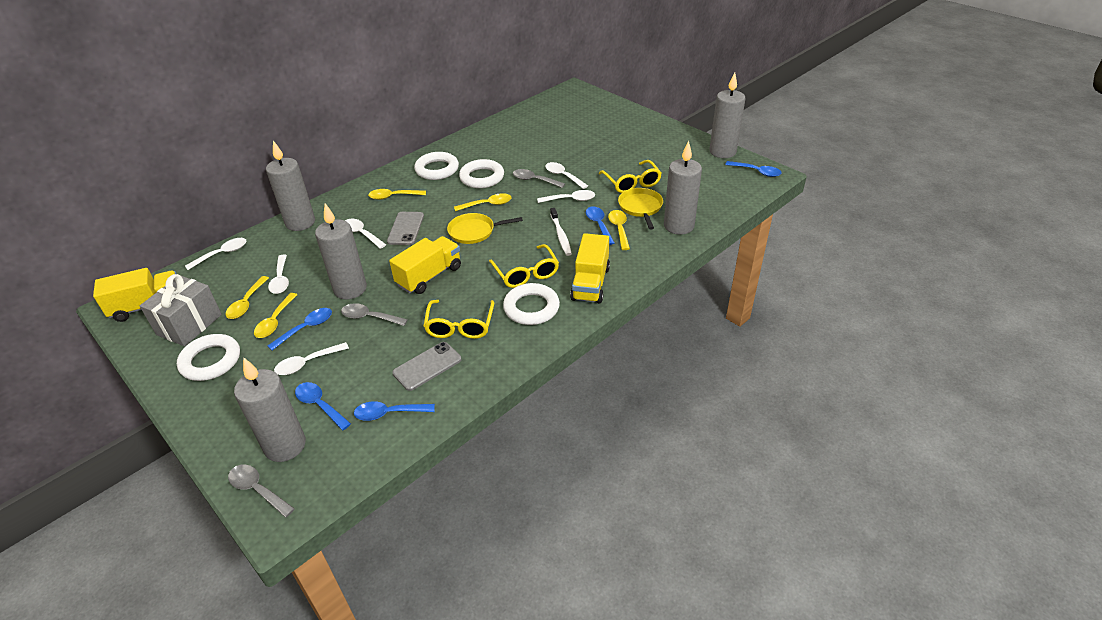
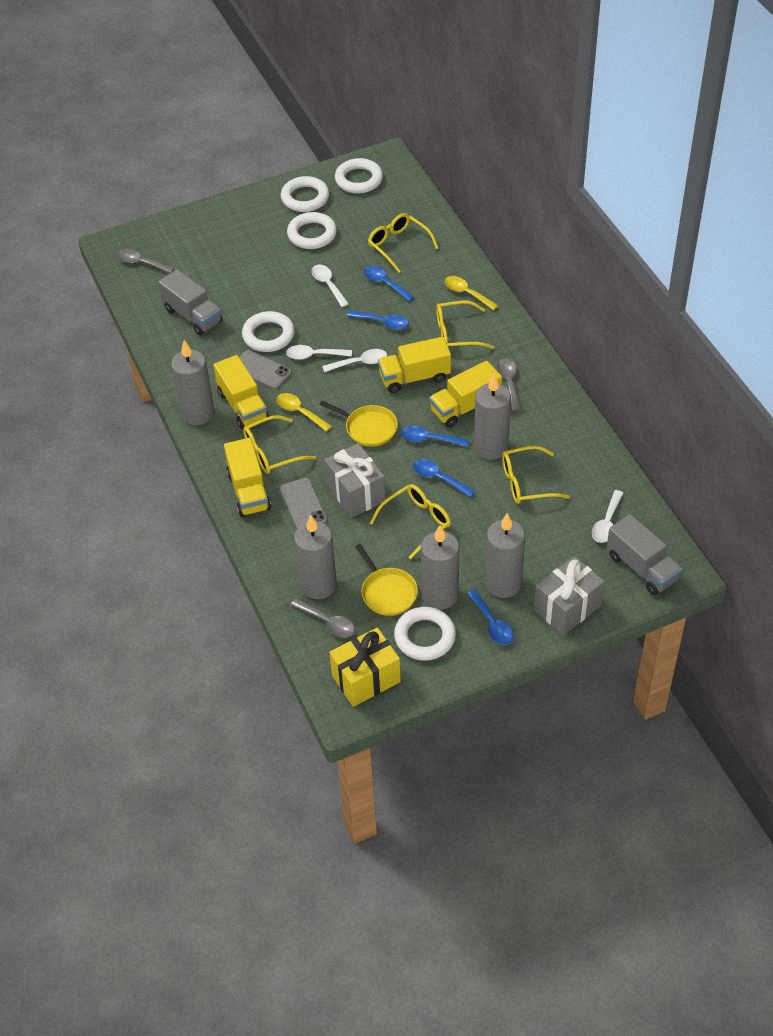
grey gift: [140,274,222,346] = 1 -> [324,443,386,518] [534,556,605,635] = 2
grey truck: none = 0 -> [158,269,223,335] [607,514,682,595] = 2
white ring: [177,334,240,381] [414,152,459,180] [459,159,504,188] [503,283,560,325] = 4 -> [242,311,295,352] [281,176,329,212] [287,212,337,249] [335,158,383,194] [394,607,456,661] = 5
white spoon: [185,238,246,270] [268,254,289,294] [274,342,349,375] [345,219,386,249] [537,190,595,203] [545,162,588,189] = 6 -> [286,345,352,360] [311,265,349,307] [322,349,387,372] [592,490,623,543] = 4
white toothbrush: [550,208,572,256] = 1 -> none = 0
yellow gift: none = 0 -> [329,627,401,707] = 1
yellow glasses: [424,300,494,339] [489,244,559,288] [599,160,662,193] = 3 -> [243,415,316,474] [368,213,438,273] [370,484,451,559] [436,301,494,349] [502,446,570,504] = 5
yellow spoon: [226,276,269,319] [254,293,298,338] [368,189,426,200] [454,193,512,211] [608,210,630,250] = 5 -> [276,393,332,432] [444,276,498,310] = 2
yellow truck: [93,268,177,322] [389,236,461,294] [570,233,610,304] = 3 -> [213,355,269,429] [224,438,271,517] [378,337,451,393] [429,361,502,428] = 4

